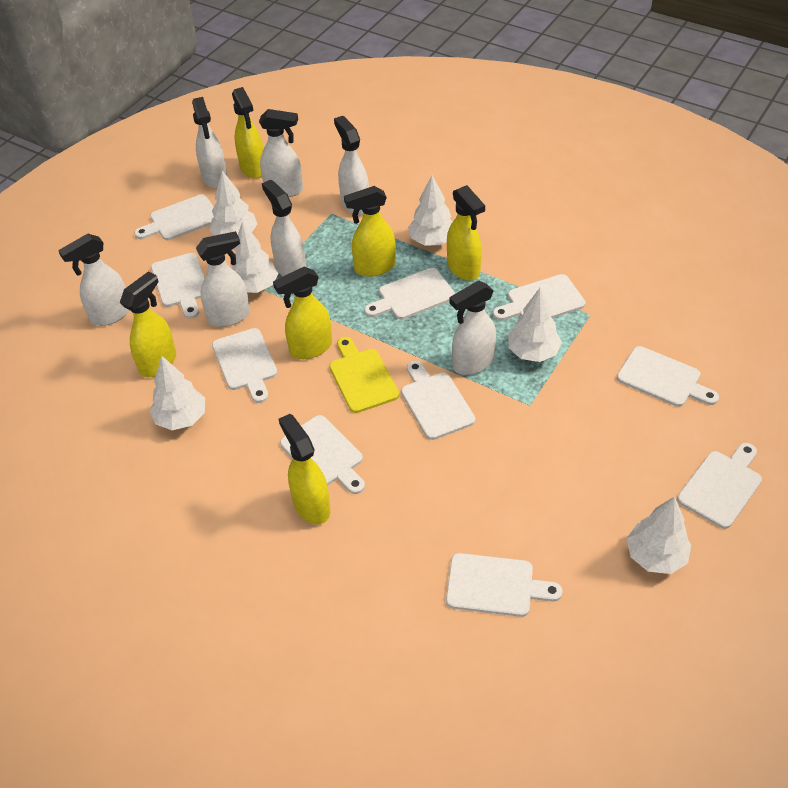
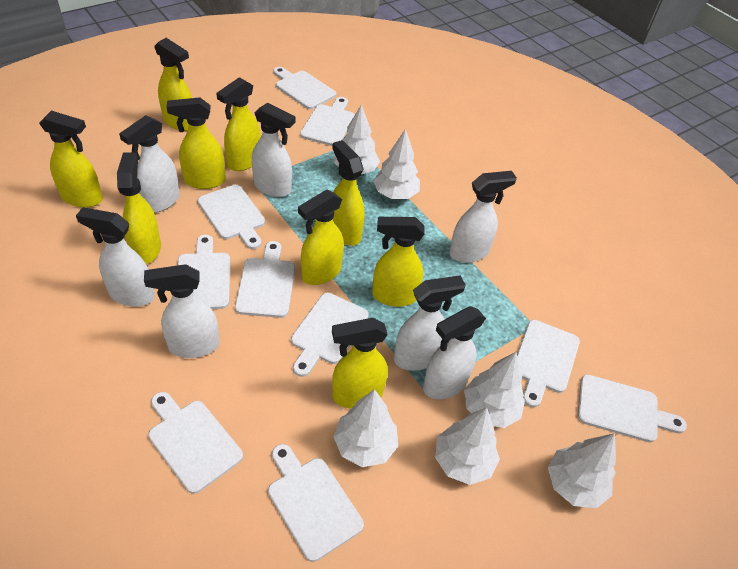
yellow cutting board: [329,337,399,413] = 1 -> none = 0
yellow spray bottle: [120,271,176,377] [232,87,263,179] [273,267,332,359] [279,414,331,524] [344,186,396,277] [447,185,485,281] = 6 -> [39,111,103,208] [117,153,161,264] [154,38,192,131] [167,97,226,189] [216,77,261,171] [298,190,344,285] [332,140,364,246] [332,318,388,409] [372,217,425,307] = 9

